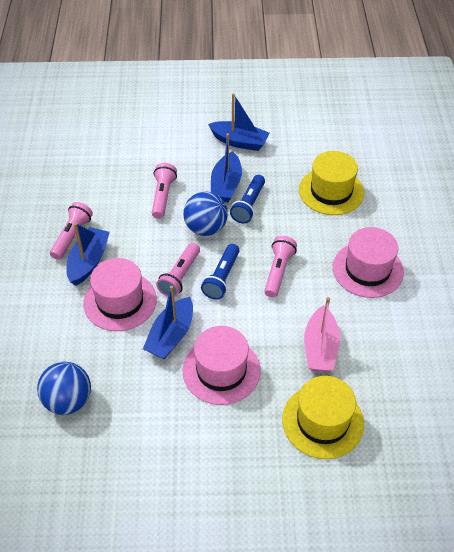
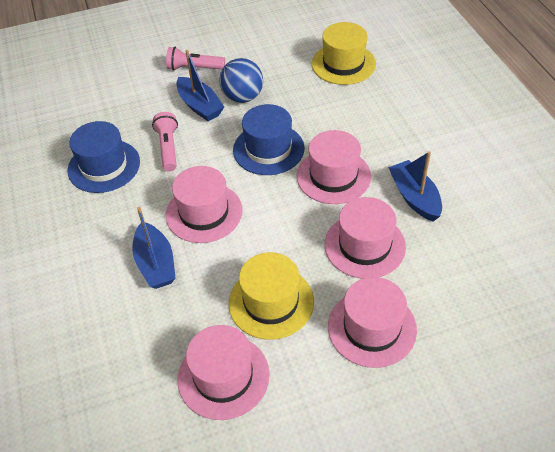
blue ball: [37,362,91,415] [183,191,228,236] = 2 -> [219,58,263,103] = 1
blue boat: [66,223,110,286] [143,286,193,359] [208,93,269,151] [211,133,242,202] = 4 -> [132,207,176,289] [176,50,224,121] [388,151,442,222] = 3
blue flashlight: [201,244,240,300] [230,175,265,224] = 2 -> none = 0
blue hat: none = 0 -> [68,121,140,193] [233,104,304,175] = 2
pink boat: [304,297,340,372] = 1 -> none = 0
pink flashlight: [50,202,93,260] [152,163,177,219] [156,243,200,297] [264,236,297,297] = 4 -> [152,112,178,172] [166,47,225,70] = 2
pink hat: [83,258,157,331] [183,326,261,405] [333,227,404,298] = 3 -> [166,166,243,243] [177,325,270,420] [297,130,371,204] [324,197,406,279] [328,277,417,368] = 5

